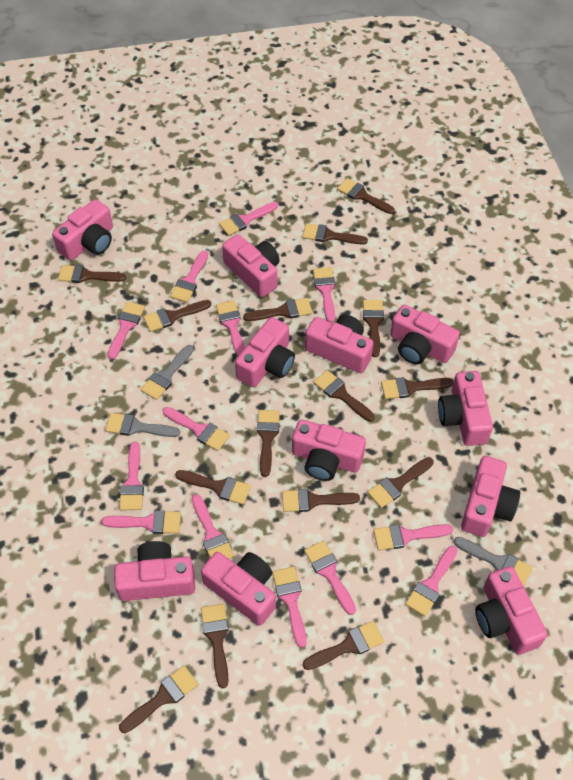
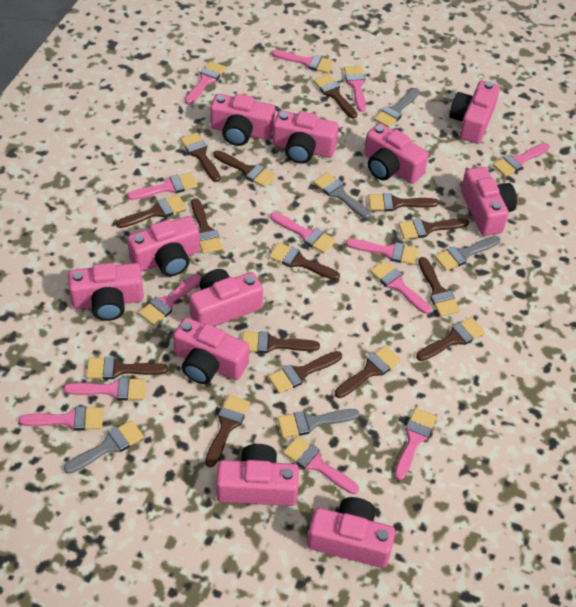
grey brush: [105,413,180,437] [141,345,194,400] [454,537,533,586] = 3 -> [64,420,144,474] [277,409,359,438] [313,172,371,219] [374,88,420,128] [434,236,500,271] = 5

